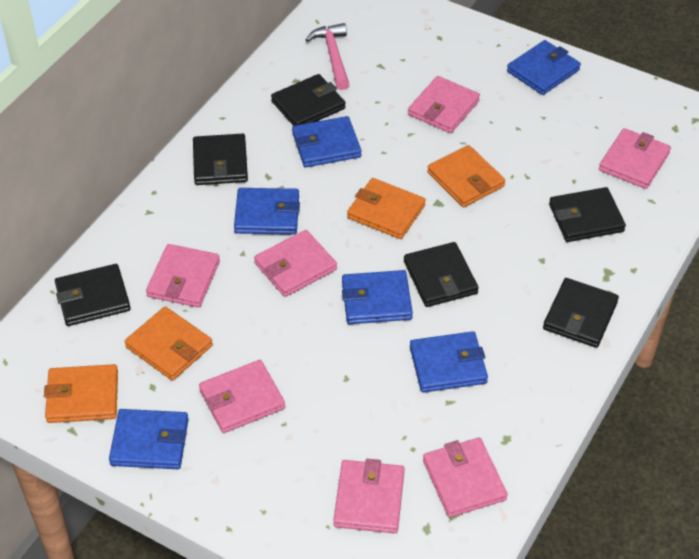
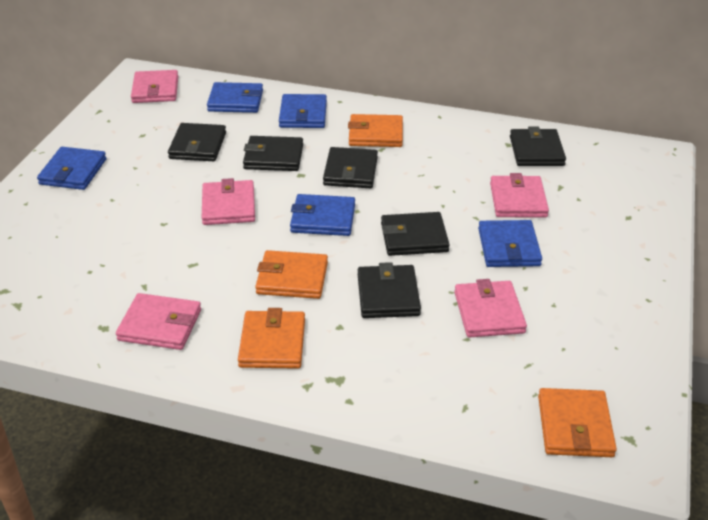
blue wallet: [109,409,189,469] [234,188,300,235] [292,116,362,167] [342,270,413,324] [410,331,488,393] [507,40,581,95] = 6 -> [37,147,106,190] [207,82,263,113] [279,94,327,128] [290,194,355,236] [478,220,542,267] = 5
pink hammer: [306,23,349,90] = 1 -> none = 0
pink wallet: [146,244,220,308] [199,360,285,433] [254,230,337,297] [333,459,404,533] [408,76,480,133] [423,438,508,517] [599,128,671,189] = 7 -> [116,293,201,350] [131,70,178,103] [202,178,255,225] [454,279,527,338] [490,173,549,218] = 5

